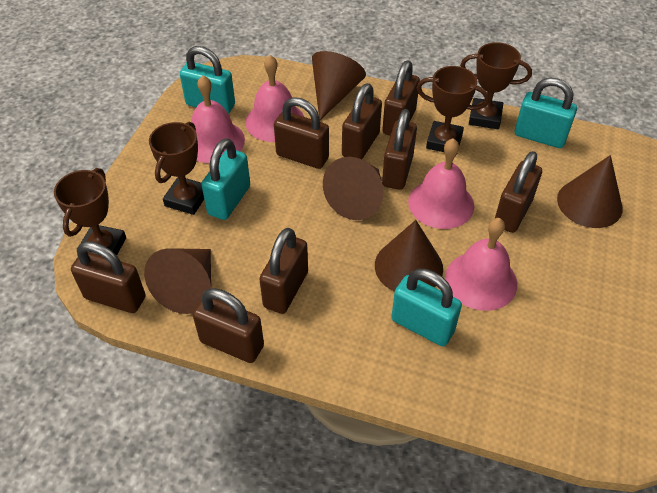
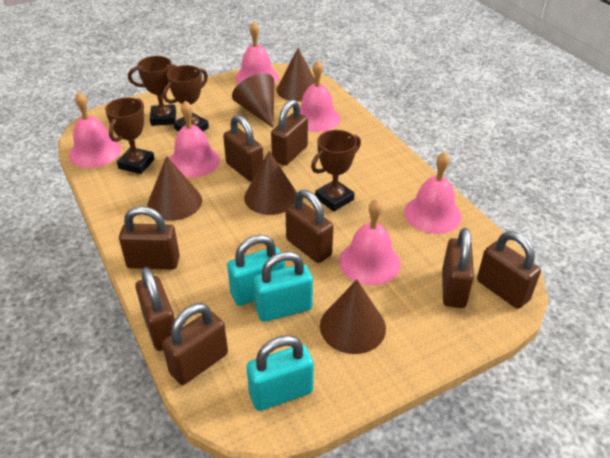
pink bell: [191,75,245,163] [245,55,304,142] [408,138,474,229] [445,218,517,311] = 4 -> [69,92,121,168] [170,101,220,178] [235,22,279,84] [300,60,341,132] [339,199,401,285] [404,152,462,234] = 6
turquoise padlock: [180,46,235,114] [201,138,250,220] [391,269,462,346] [515,78,577,148] = 4 -> [227,235,285,306] [246,335,314,411] [253,251,313,322] = 3

